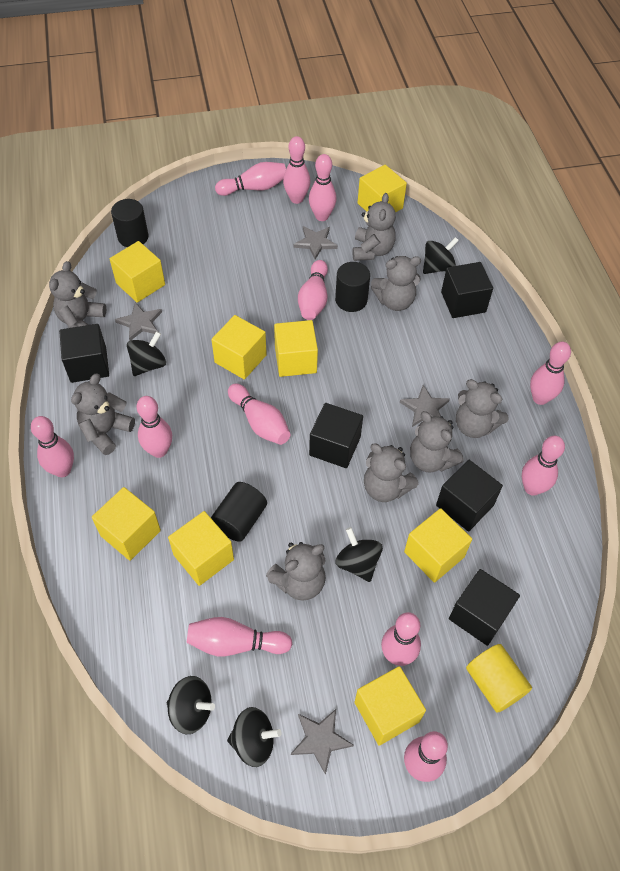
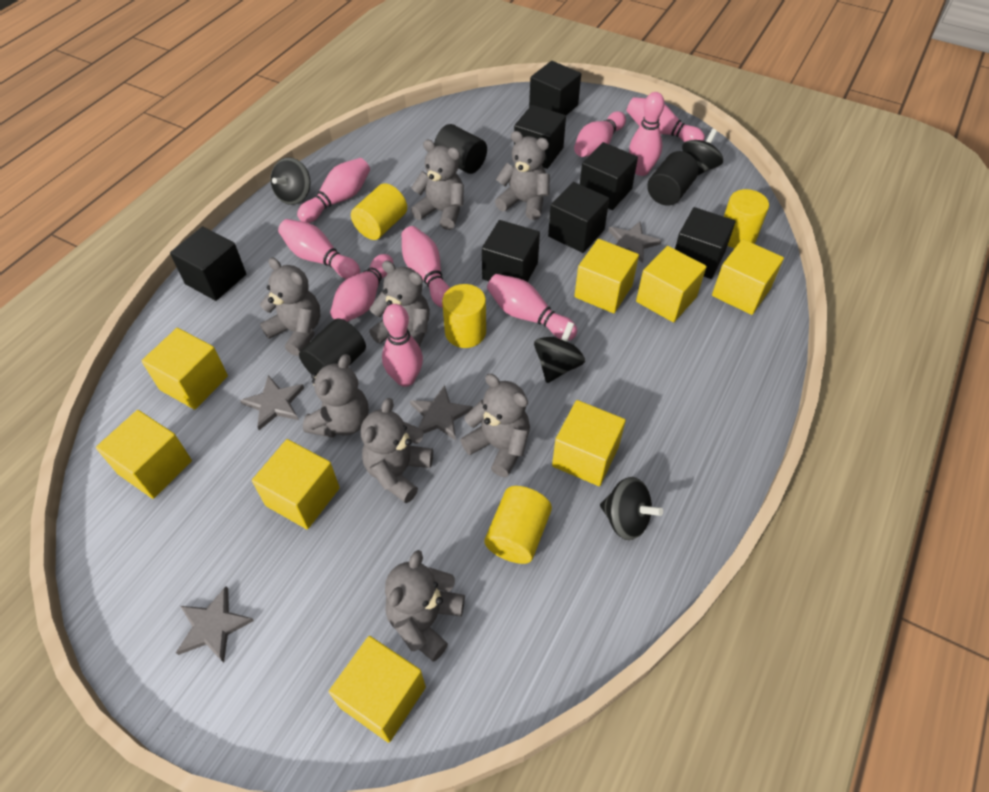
black cube: [59,324,109,383] [309,403,363,468] [436,460,503,532] [441,262,493,318] [449,569,520,646] = 5 -> [170,227,246,301] [482,220,540,282] [514,105,566,169] [529,61,581,115] [548,182,609,253] [580,142,638,210] [675,207,735,279] = 7
black spinning top: [127,331,166,376] [167,676,215,734] [227,707,282,767] [335,527,383,582] [423,237,459,274] = 5 -> [270,157,311,205] [534,322,585,383] [600,477,663,540] [682,129,723,175] = 4
pink bowling pin: [31,416,74,477] [136,396,172,458] [186,617,292,656] [215,162,286,196] [228,384,291,445] [283,136,311,204] [298,260,328,320] [309,154,336,221] [381,612,421,666] [404,731,448,782] [521,436,565,496] [530,342,571,405] = 12 -> [278,219,360,279] [297,158,370,223] [330,254,393,322] [382,304,423,387] [402,226,450,308] [487,274,577,341] [574,111,626,157] [627,97,705,142] [629,92,665,176] = 9
yellow cylinder: [466,644,532,713] = 1 -> [351,183,407,240] [442,284,486,348] [484,486,552,564] [724,189,769,248] = 4

